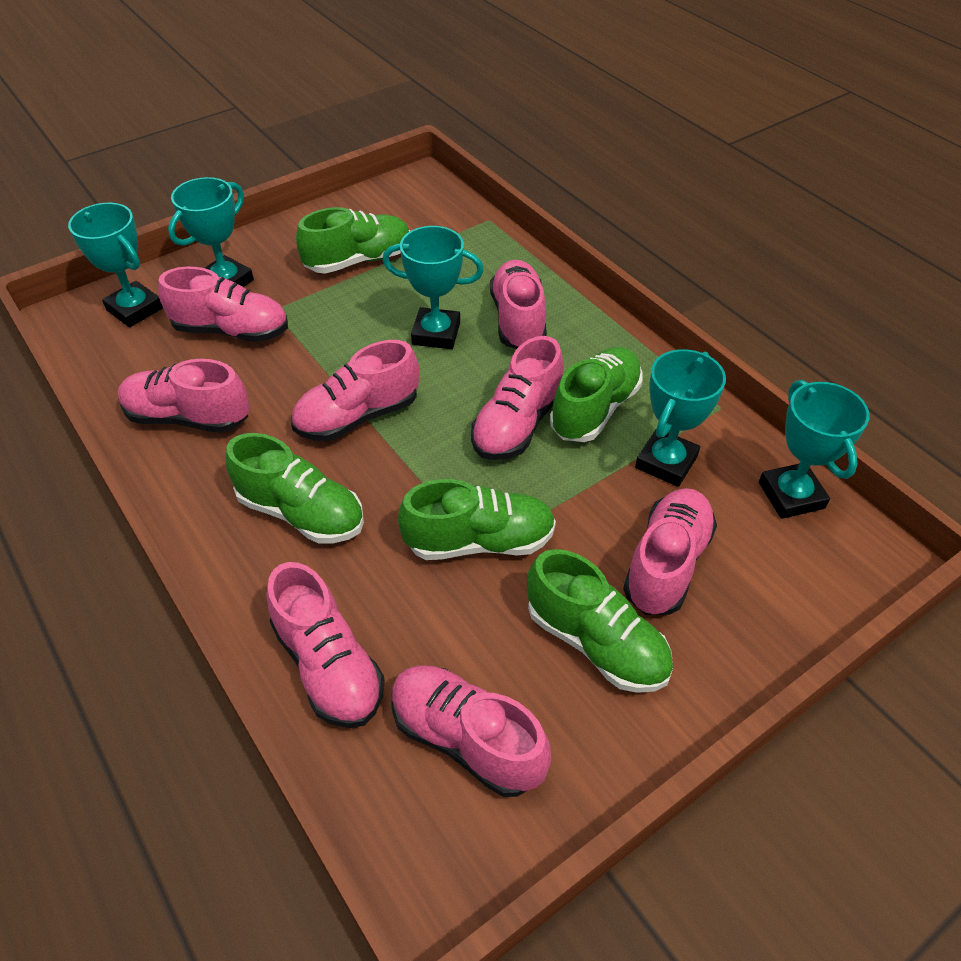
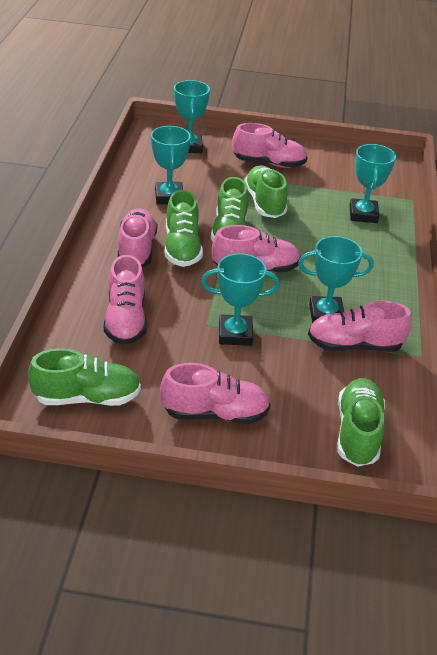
pink shoe: [118,359,250,433] [158,267,288,342] [266,562,385,728] [291,340,419,441] [391,665,551,797] [471,336,564,460] [490,260,547,349] [623,488,717,615] = 8 -> [104,255,147,345] [118,209,157,267] [160,363,271,424] [212,225,301,273] [233,123,308,168] [308,301,412,352] = 6

